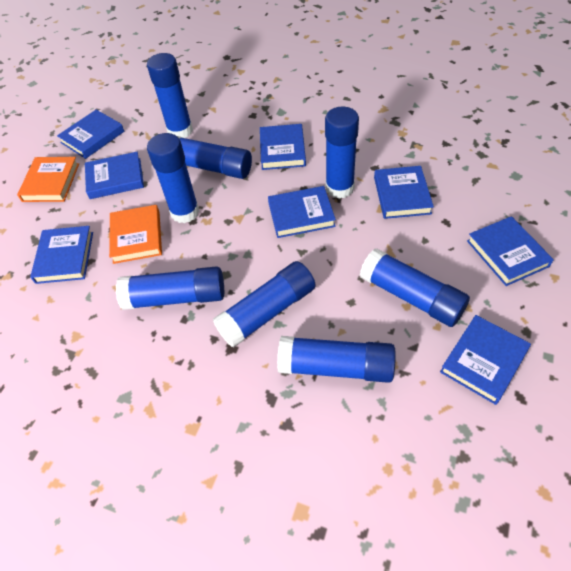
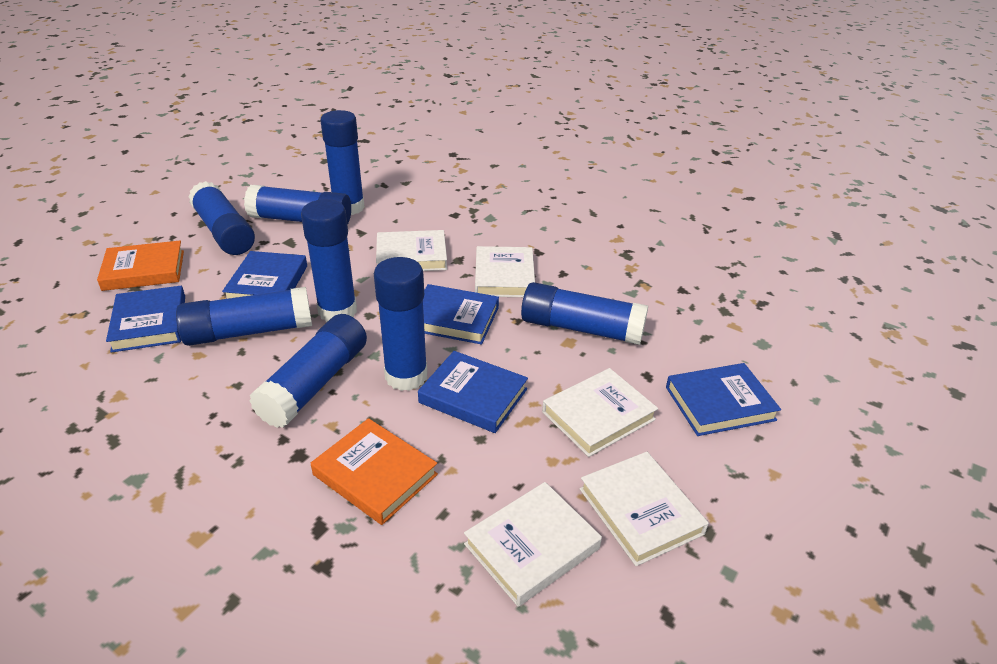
blue book: [30,226,93,284] [57,110,124,159] [85,152,144,199] [260,124,306,170] [268,186,336,238] [374,166,434,219] [440,315,531,405] [467,216,554,286] = 8 -> [106,286,185,353] [222,251,307,299] [418,351,528,433] [423,284,499,344] [666,363,781,436] = 5
white book: none = 0 -> [376,230,447,271] [464,482,602,607] [475,246,535,297] [542,368,658,457] [579,452,709,566] = 5

